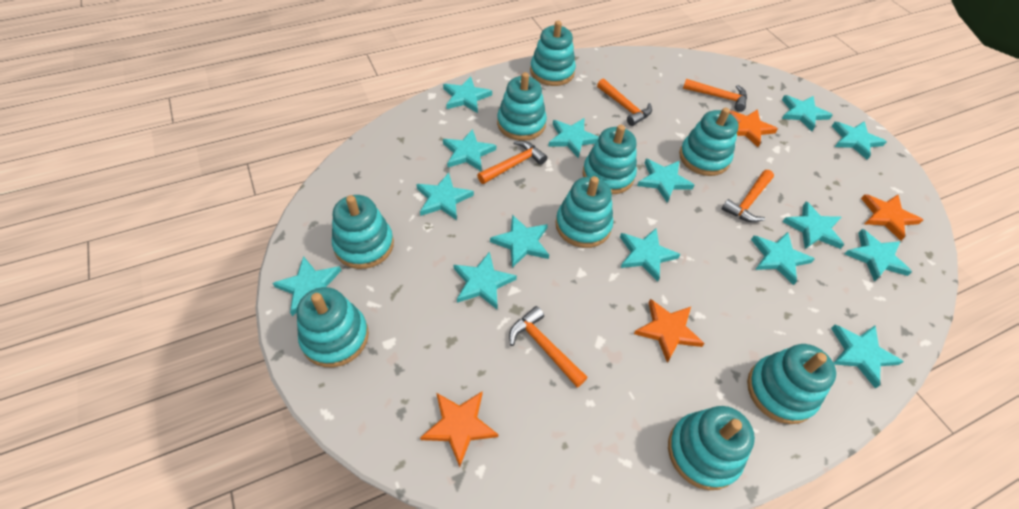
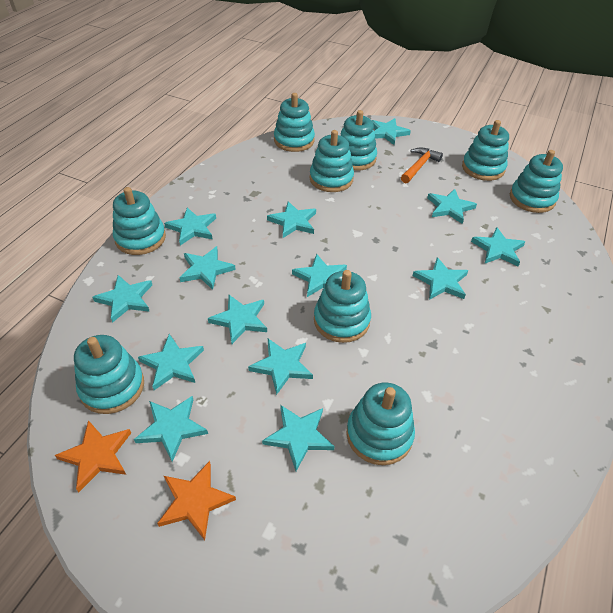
orange hammer: [477,141,547,184] [509,306,588,388] [597,79,652,126] [683,79,747,112] [721,170,774,222] = 5 -> [401,147,443,183] = 1
orange star: [420,391,498,467] [634,299,705,363] [730,109,778,147] [861,194,923,241] = 4 -> [55,420,131,492] [157,461,236,540] = 2
turquoise star: [273,256,342,316] [416,173,474,220] [443,76,492,113] [443,129,496,172] [454,251,517,309] [490,215,549,268] [548,118,599,158] [620,228,680,282] [637,159,695,203] [751,232,815,285] [782,95,833,131] [782,201,844,249] [831,325,904,388] [832,121,887,160] [845,229,912,282] = 15 -> [93,275,152,323] [134,396,208,462] [138,334,204,390] [164,207,216,245] [179,246,236,290] [208,295,267,344] [248,339,313,395] [262,405,335,471] [267,201,316,238] [292,254,347,297] [372,118,411,145] [413,257,468,300] [427,189,477,224] [471,227,525,266] = 14

